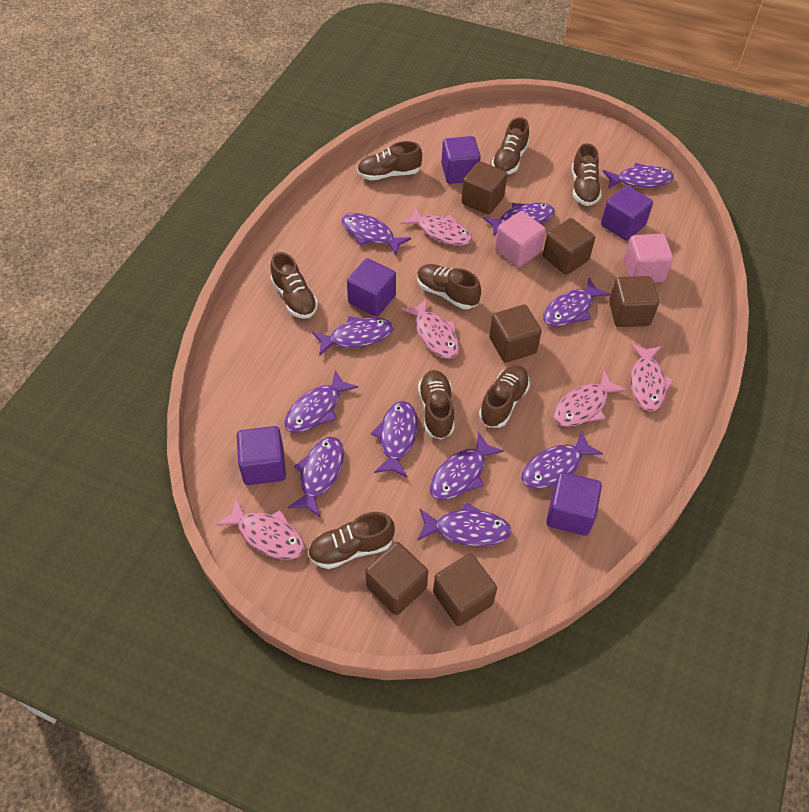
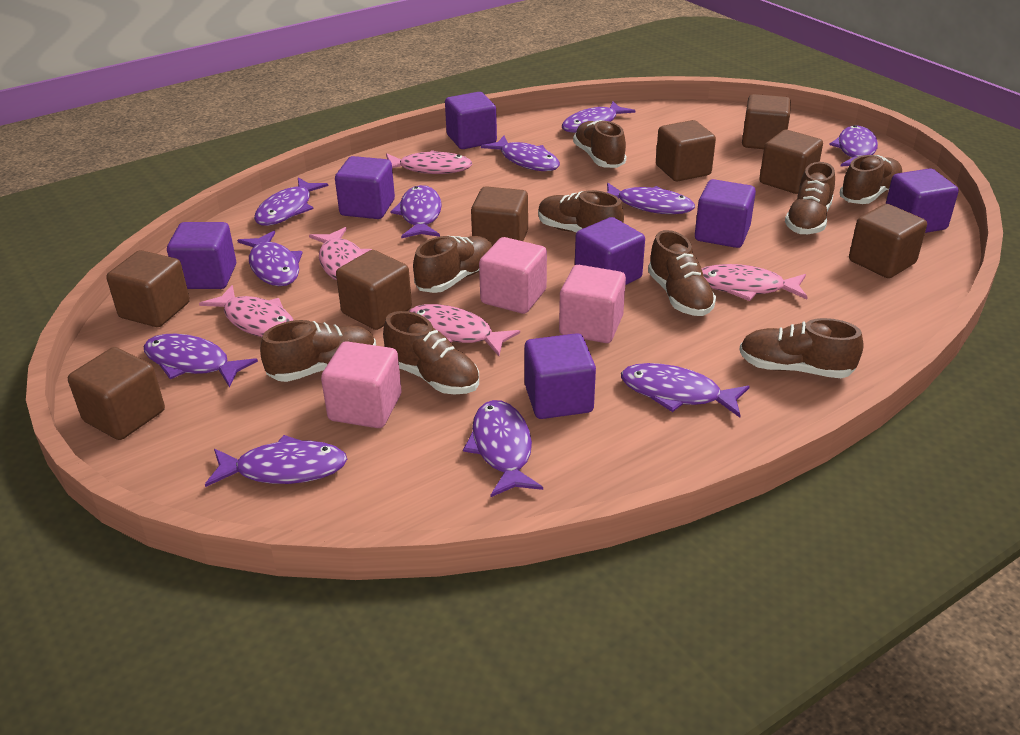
brown cube: [365,542,428,615] [433,553,497,626] [462,161,507,215] [489,305,542,363] [543,218,595,275] [609,276,659,327] = 6 -> [68,347,165,440] [106,250,190,327] [336,250,412,330] [471,186,528,246] [656,120,716,181] [742,94,791,149] [759,130,823,194] [849,204,927,278] = 8
brown shoe: [270,252,318,319] [308,512,395,569] [357,141,422,180] [417,264,481,309] [418,370,454,439] [479,365,530,428] [492,117,529,175] [572,143,601,206] = 8 -> [260,320,376,382] [383,311,479,394] [413,236,492,293] [538,190,624,233] [573,120,626,168] [648,230,716,316] [739,318,863,378] [785,162,835,234] [840,155,902,204] = 9
pink cube: [495,211,546,267] [624,234,673,283] = 2 -> [321,341,401,428] [479,237,547,314] [559,265,626,343] = 3
purple cube: [237,426,286,485] [347,258,396,317] [442,136,481,184] [546,472,602,536] [601,186,653,241] = 5 -> [167,222,236,289] [335,156,395,219] [445,92,497,149] [524,333,596,419] [575,217,645,285] [695,179,756,248] [886,168,959,233] = 7

